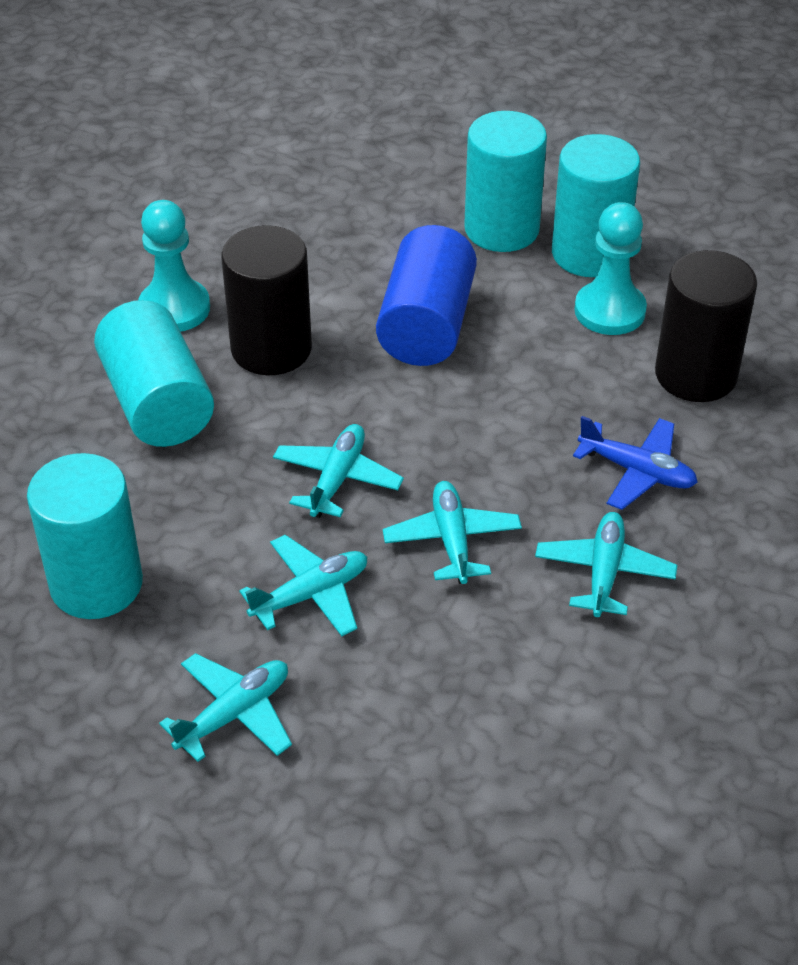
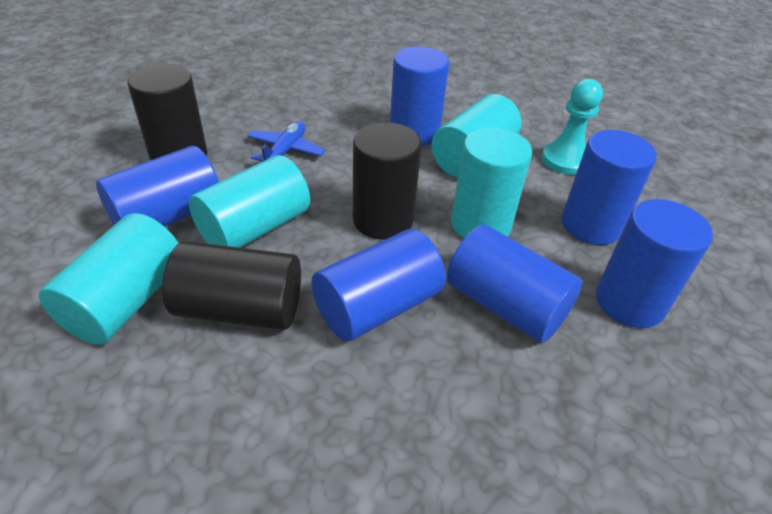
black cylinder: [221,225,312,375] [655,250,757,402] = 2 -> [127,64,207,160] [162,241,301,330] [353,122,422,240] = 3
blue cylinder: [376,225,477,366] = 1 -> [96,146,219,227] [311,229,446,342] [390,47,449,146] [447,225,583,343] [562,130,657,245] [596,199,713,328] = 6
turquoise pawn: [138,200,210,332] [574,202,647,335] = 2 -> [542,79,603,175] = 1
turquoise plane: [159,653,292,762] [240,535,367,636] [273,424,404,518] [383,481,522,584] [535,512,677,617] = 5 -> none = 0

